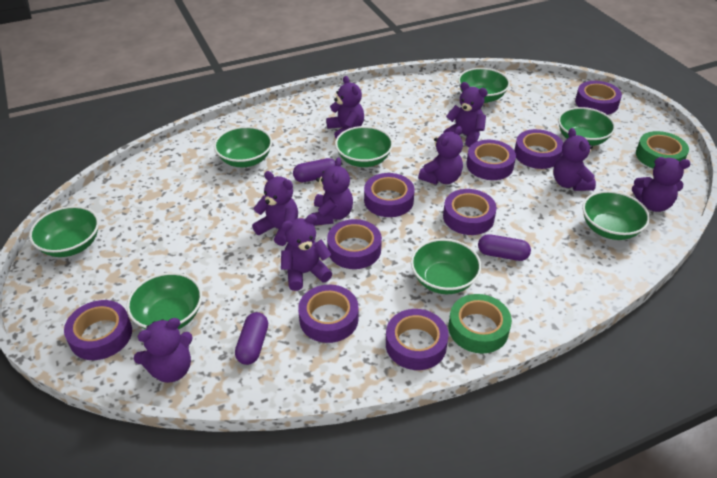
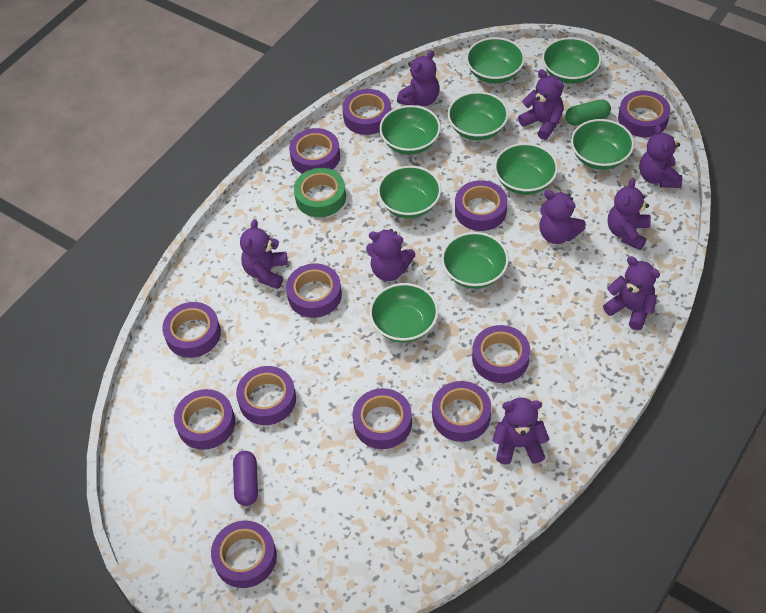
green bowl: [29,206,99,257] [127,272,202,330] [214,126,272,167] [335,126,393,167] [411,239,481,294] [458,68,510,103] [558,107,616,146] [582,191,650,240] = 8 -> [369,283,438,343] [377,166,441,218] [379,105,441,155] [441,232,509,289] [448,91,509,140] [466,37,525,83] [494,143,558,195] [542,37,601,84] [571,119,634,170] = 9
green capsule: none = 0 -> [565,100,611,126] = 1
green tape: [448,294,512,353] [636,131,689,168] = 2 -> [294,168,346,217] = 1
purple capsule: [235,312,268,365] [293,158,335,182] [478,234,531,261] = 3 -> [233,451,258,506] = 1
purple tape: [64,300,132,360] [298,285,358,343] [327,219,382,269] [364,173,415,217] [386,309,449,370] [443,189,497,235] [466,140,516,180] [514,129,563,169] [575,81,622,115] = 9 -> [162,302,221,358] [174,389,235,450] [211,520,277,588] [236,366,296,425] [286,263,342,318] [289,128,340,174] [342,89,391,135] [352,388,412,449] [432,381,491,442] [455,180,507,231] [472,325,530,383] [618,90,671,137] = 12

